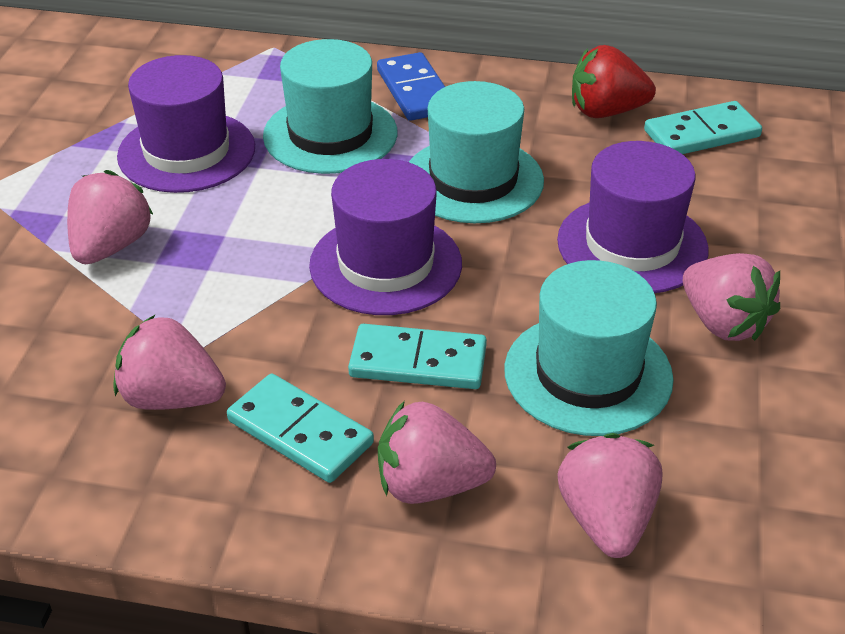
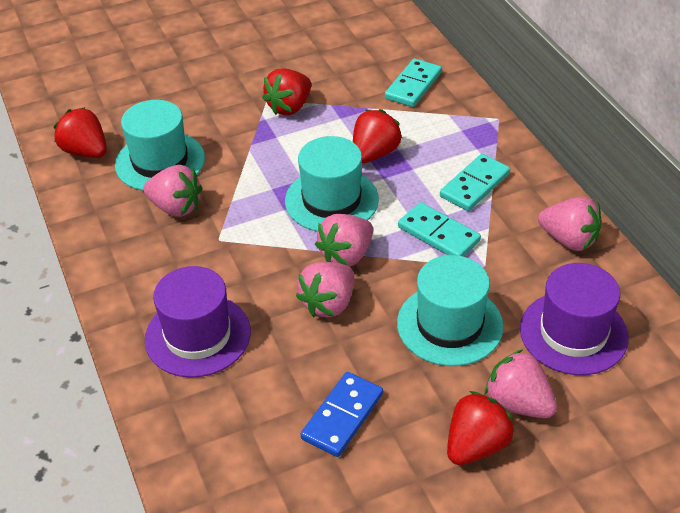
purple hat: [117,55,255,193] [309,159,462,315] [557,141,709,293] = 3 -> [145,266,251,378] [520,263,629,375] = 2
red strawberry: [572,45,656,118] = 1 -> [54,107,107,158] [262,68,311,115] [353,109,403,163] [447,391,515,465] = 4

